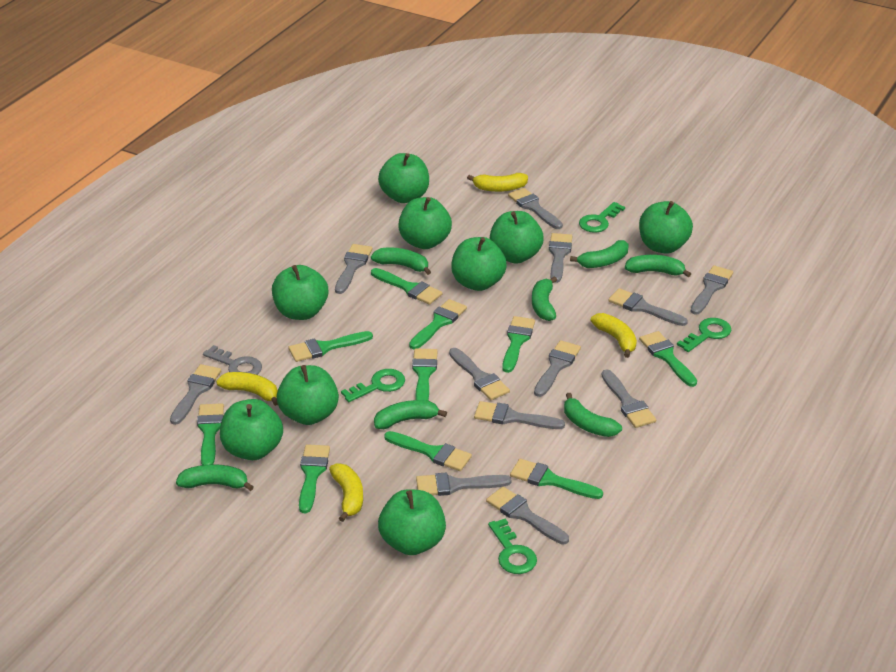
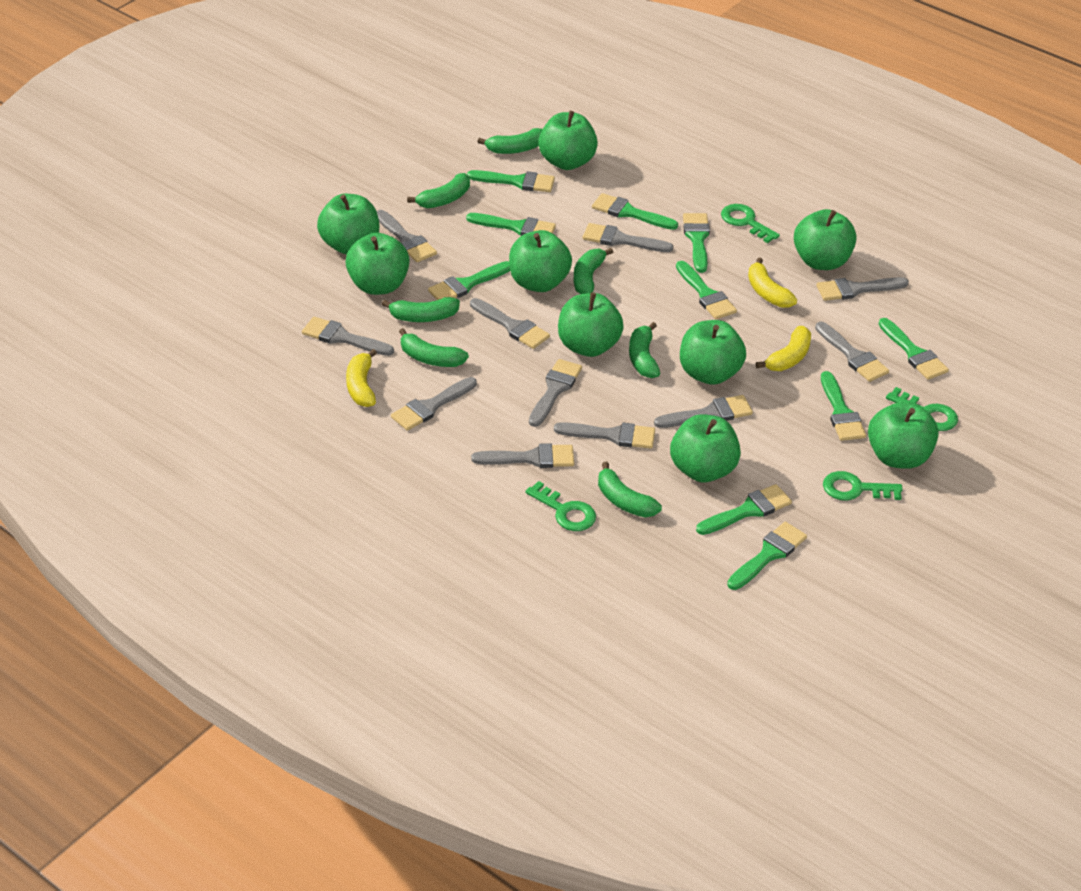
grey brush: [170,364,221,425] [335,244,372,294] [416,473,511,496] [449,348,510,400] [474,401,565,429] [486,487,569,545] [508,188,563,229] [534,340,581,397] [549,233,572,283] [602,370,656,428] [608,288,688,326] [690,265,733,315] = 12 -> [302,317,394,356] [377,210,437,262] [391,377,477,431] [470,298,550,349] [471,443,574,468] [529,359,582,427] [554,422,655,449] [583,223,673,252] [654,395,753,428] [815,322,889,382] [816,277,909,301] = 11
grey key: [203,345,262,375] = 1 -> none = 0
yellow banana: [216,372,278,406] [329,463,363,522] [467,173,528,192] [591,313,637,358] = 4 -> [346,349,377,407] [748,258,797,308] [756,326,811,371] = 3

